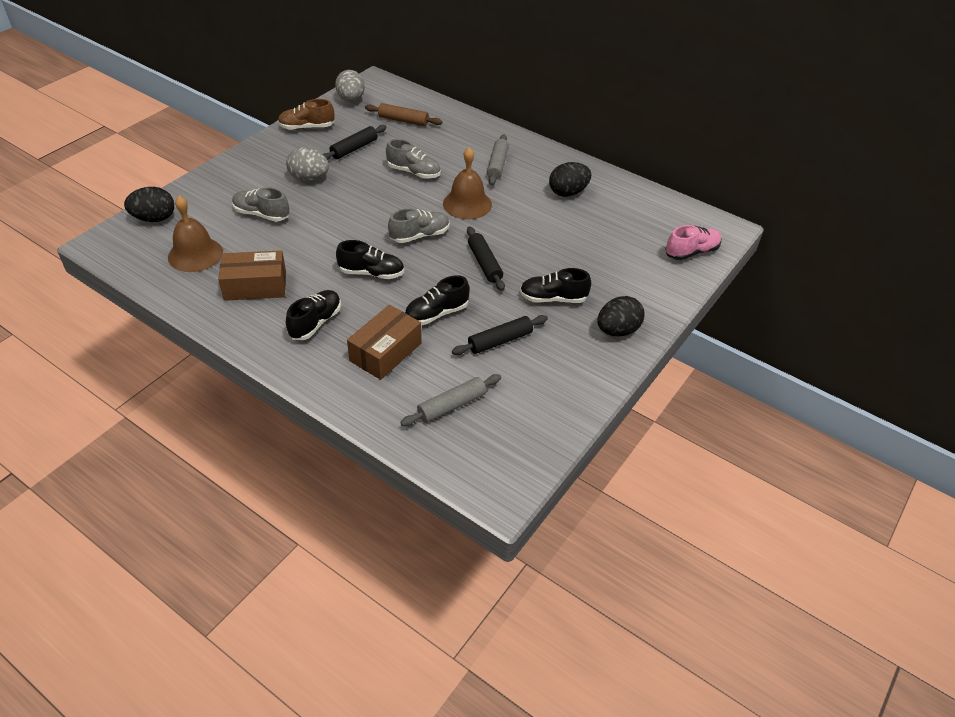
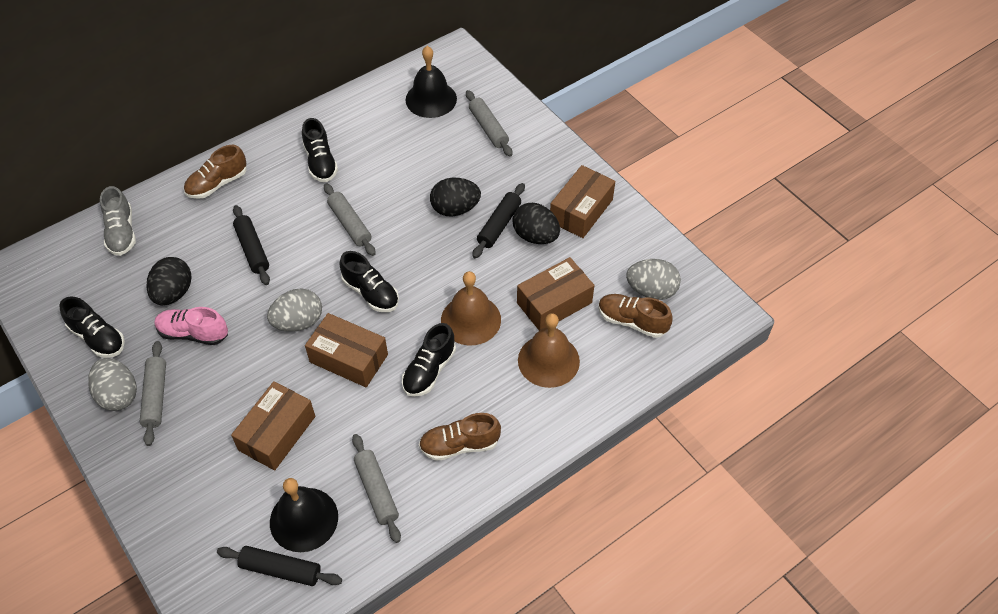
black bell: none = 0 -> [270,478,338,552] [405,46,457,118] = 2
brown box: [218,250,286,301] [347,305,421,380] = 2 -> [231,381,315,471] [305,313,388,387] [517,257,594,331] [550,165,615,238] = 4
brown rolling pin: [365,103,442,126] = 1 -> none = 0
brown shoe: [278,99,334,130] = 1 -> [184,145,247,199] [419,413,501,461] [598,294,673,338] = 3
grey egg: [286,147,329,181] [335,70,365,102] = 2 -> [88,358,137,411] [267,288,322,332] [626,259,681,300] = 3
grey rolling pin: [400,374,501,426] [487,134,509,185] = 2 -> [140,341,166,446] [324,183,376,256] [352,434,401,543] [466,90,513,157] = 4
grey shoe: [232,187,289,222] [386,139,441,178] [388,208,450,243] = 3 -> [100,186,136,256] = 1

